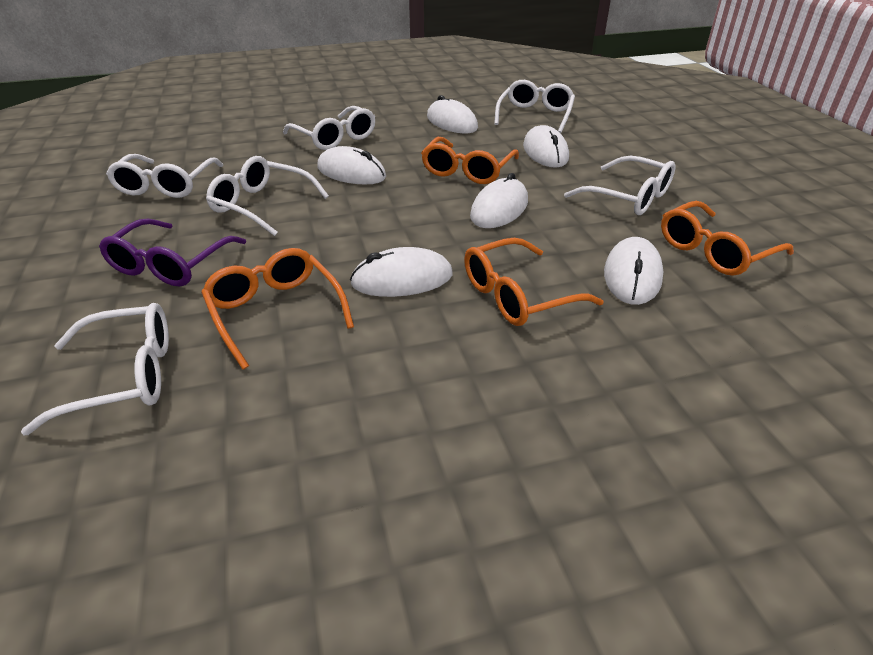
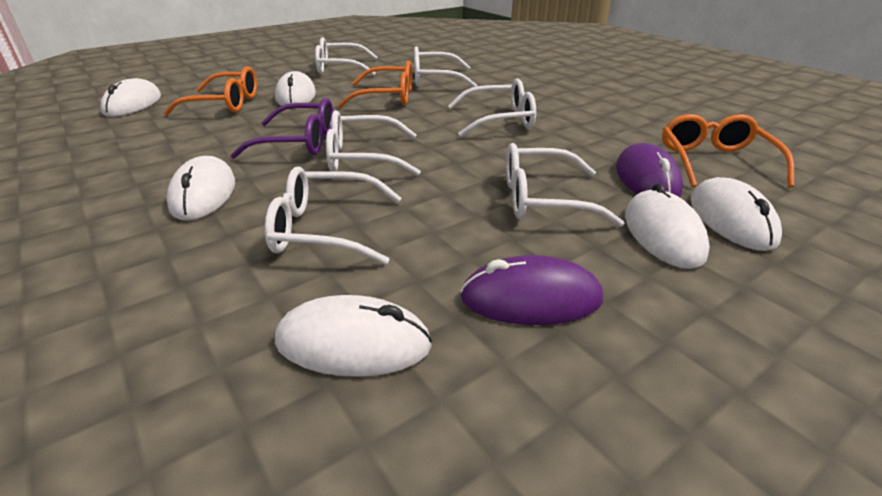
orange glasses: [201,248,354,370] [421,137,519,184] [464,238,604,326] [661,201,794,276] = 4 -> [163,66,257,116] [338,61,412,108] [662,114,794,188] = 3
purple mouse: none = 0 -> [460,255,603,325] [616,143,683,197] = 2

